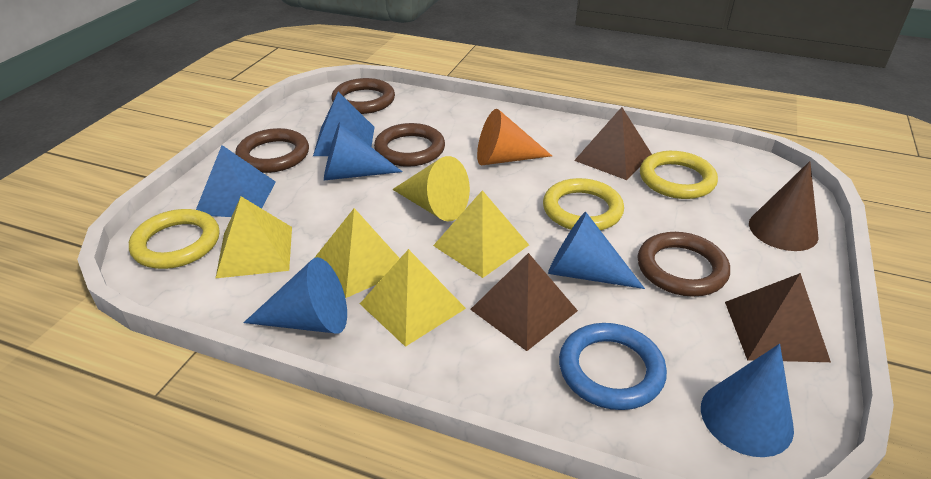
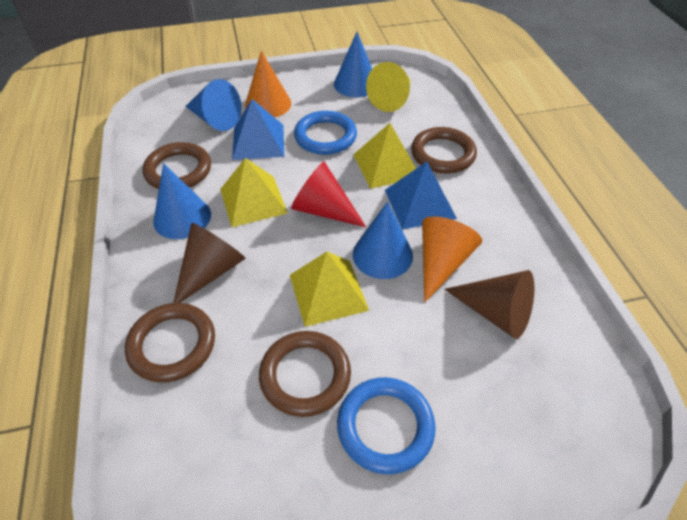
blue ring: [559,323,667,410] = 1 -> [294,111,357,155] [337,377,436,474] = 2
brown cone: [749,161,819,251] = 1 -> [173,223,245,303] [444,270,534,339] = 2
brown pyramid: [470,253,578,351] [574,107,652,180] [725,273,831,362] = 3 -> none = 0
orange cone: [477,109,552,166] = 1 -> [245,51,291,118] [422,217,482,302] = 2
red cone: none = 0 -> [291,162,366,227] = 1
yellow pyramid: [216,196,292,278] [314,208,400,298] [360,249,466,347] [433,190,529,278] = 4 -> [220,158,288,227] [290,252,369,327] [353,123,416,189] = 3
yellow ring: [129,209,220,269] [543,178,624,231] [640,151,718,199] = 3 -> none = 0

